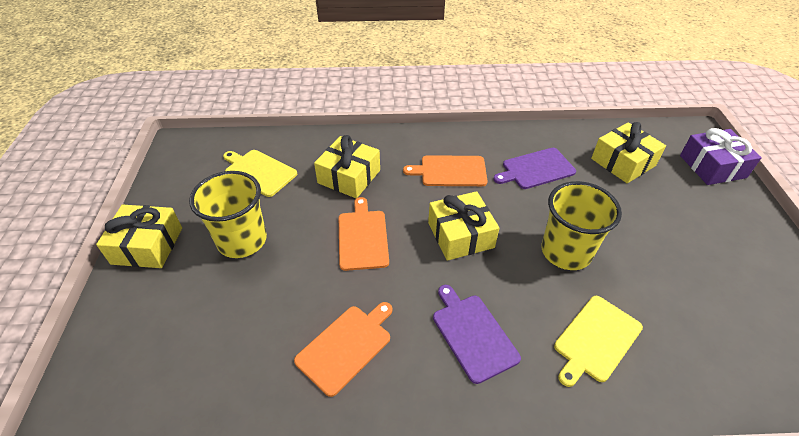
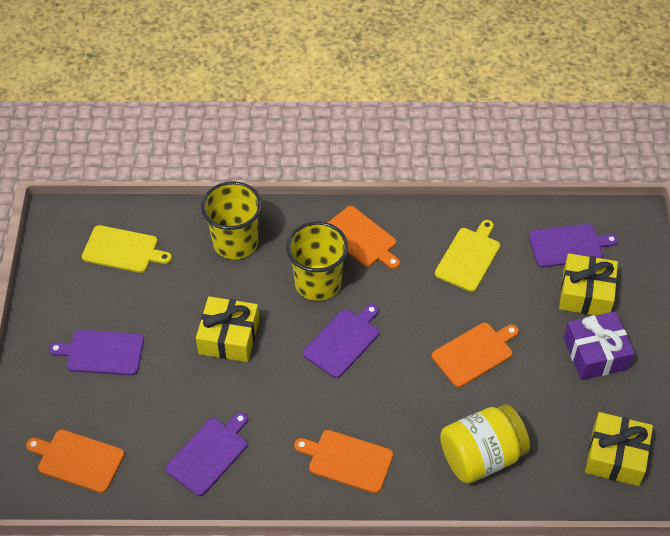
orange cutting board: [294,302,393,397] [339,197,389,271] [403,155,487,186] = 3 -> [26,429,125,493] [294,430,393,494] [328,206,400,269] [431,323,519,387] = 4
purple cutting board: [433,285,521,384] [493,148,576,189] = 2 -> [49,330,144,375] [165,412,248,496] [303,304,379,378] [529,224,618,267] = 4
yellow gift: [96,205,182,268] [314,135,380,198] [428,191,499,261] [591,122,666,183] = 4 -> [196,296,259,362] [559,253,618,315] [585,412,653,486] = 3
yellow jar: none = 0 -> [440,404,530,484] = 1

